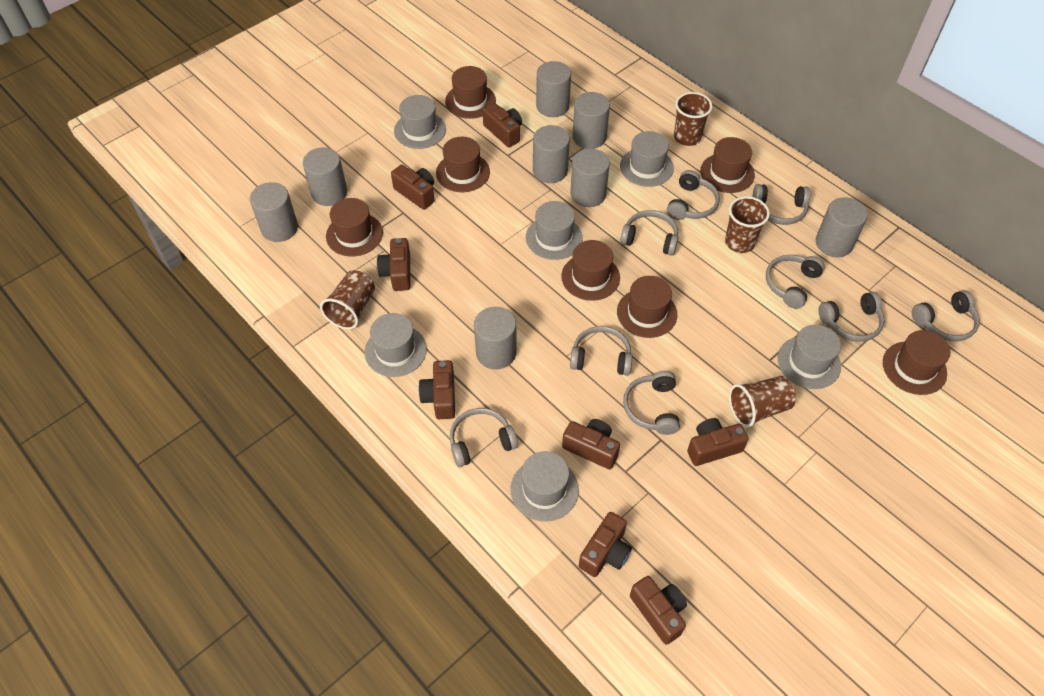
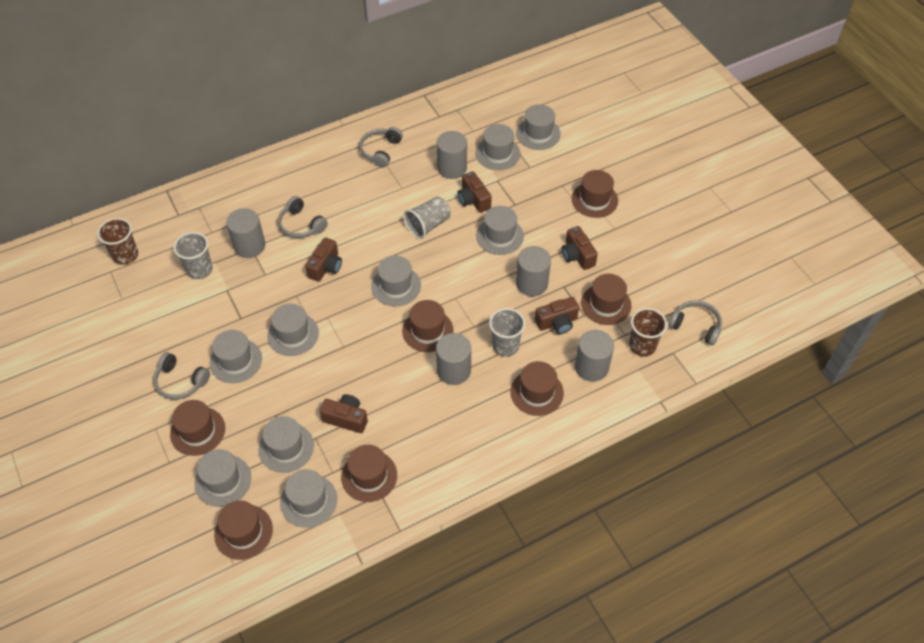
brown camera: [377,238,411,291] [391,165,435,210] [418,360,455,419] [483,103,522,147] [562,419,620,469] [579,512,632,577] [630,576,687,645] [687,418,748,466] = 8 -> [305,237,342,282] [320,394,368,433] [458,171,492,213] [535,297,579,334] [561,226,598,270] = 5
brown cup: [320,270,375,329] [674,92,712,146] [725,196,770,253] [729,376,796,427] = 4 -> [97,218,138,265] [629,308,667,356] = 2
grey cup: none = 0 -> [174,232,213,279] [404,196,451,239] [489,308,525,357] = 3
grey cylinder: [250,182,298,242] [303,147,347,206] [474,307,517,369] [533,125,570,183] [536,61,571,117] [570,149,610,207] [572,92,610,149] [816,197,868,257] = 8 -> [226,208,265,258] [436,333,471,385] [437,131,467,179] [516,246,551,296] [575,330,614,382] = 5
grey hat: [364,313,427,377] [394,95,446,149] [511,451,579,522] [526,201,583,260] [620,131,674,187] [778,325,841,389] = 6 -> [194,449,251,507] [210,330,262,383] [259,416,314,473] [267,304,319,356] [280,469,337,528] [371,255,421,306] [475,124,520,170] [476,206,524,255] [516,104,561,150] = 9
grey headphones: [450,408,518,467] [570,326,632,376] [620,210,679,256] [623,371,680,435] [667,170,720,220] [753,184,810,225] [766,255,825,309] [819,292,885,342] [912,290,980,341] = 9 -> [153,352,210,400] [278,196,328,238] [359,127,403,168] [668,300,722,346] = 4

